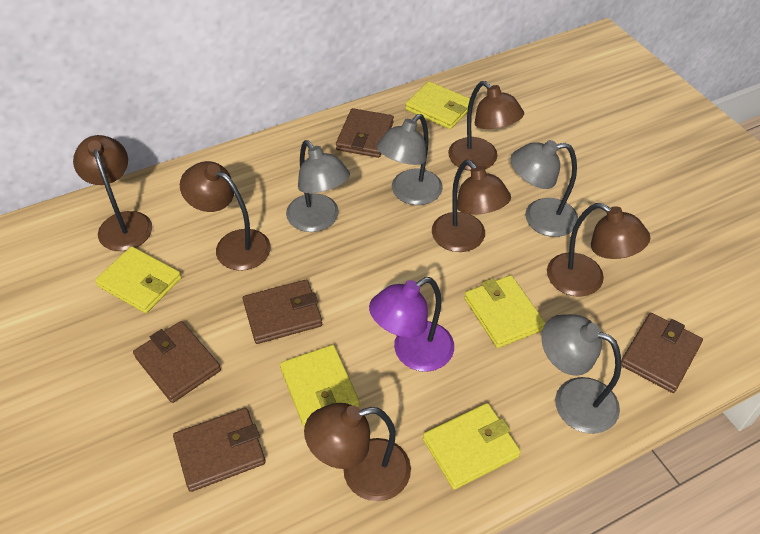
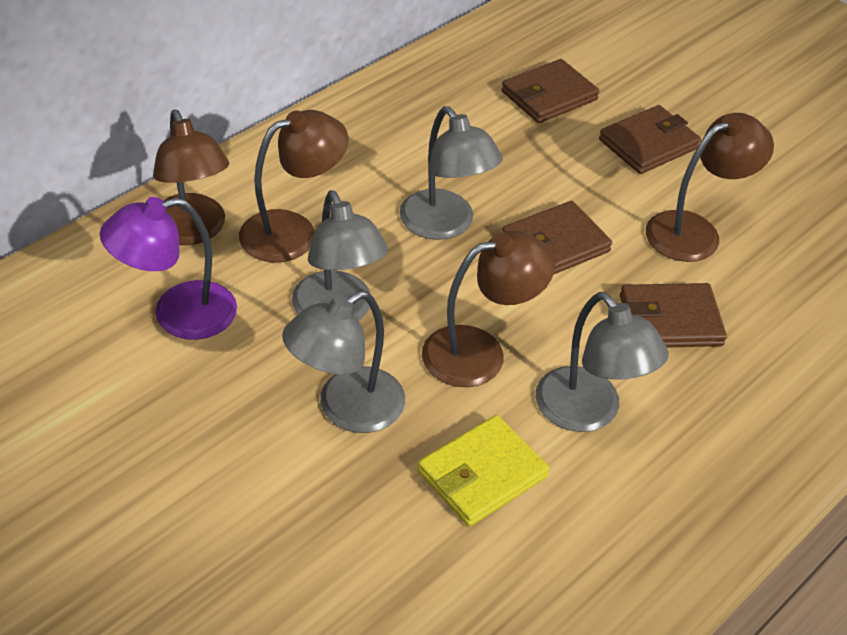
brown lamp: [73,135,152,251] [180,161,271,271] [304,403,411,501] [432,160,511,252] [448,81,524,171] [547,203,650,297] = 6 -> [153,109,229,245] [239,110,348,263] [422,230,555,387] [646,113,774,262] = 4
brown wallet: [133,321,221,403] [173,408,266,492] [243,280,322,344] [336,108,394,158] [621,313,703,393] = 5 -> [501,59,599,123] [502,201,612,274] [599,105,701,174] [620,283,727,348] = 4
yellow wallet: [95,246,182,313] [280,345,360,427] [405,81,470,129] [423,403,521,490] [464,275,546,348] = 5 -> [418,415,550,526] = 1

